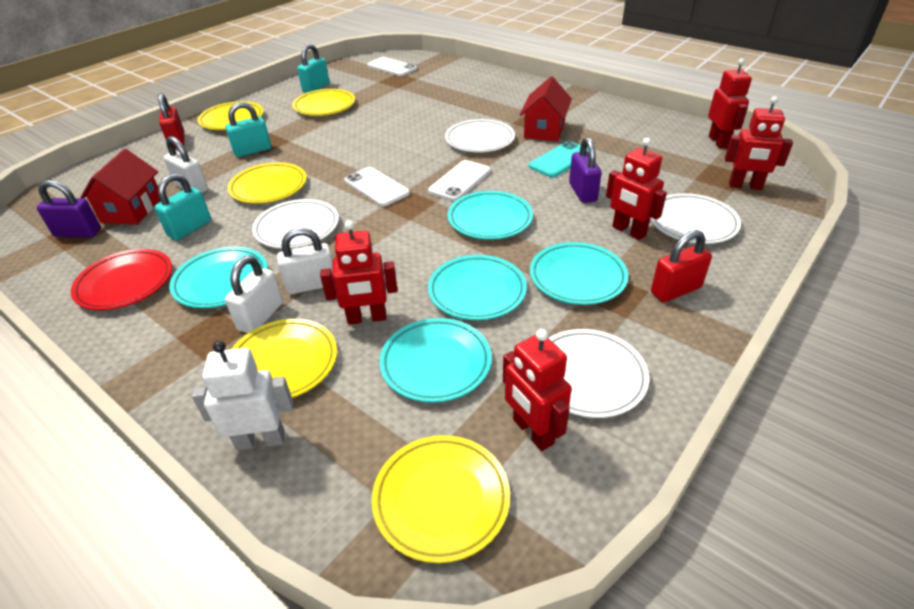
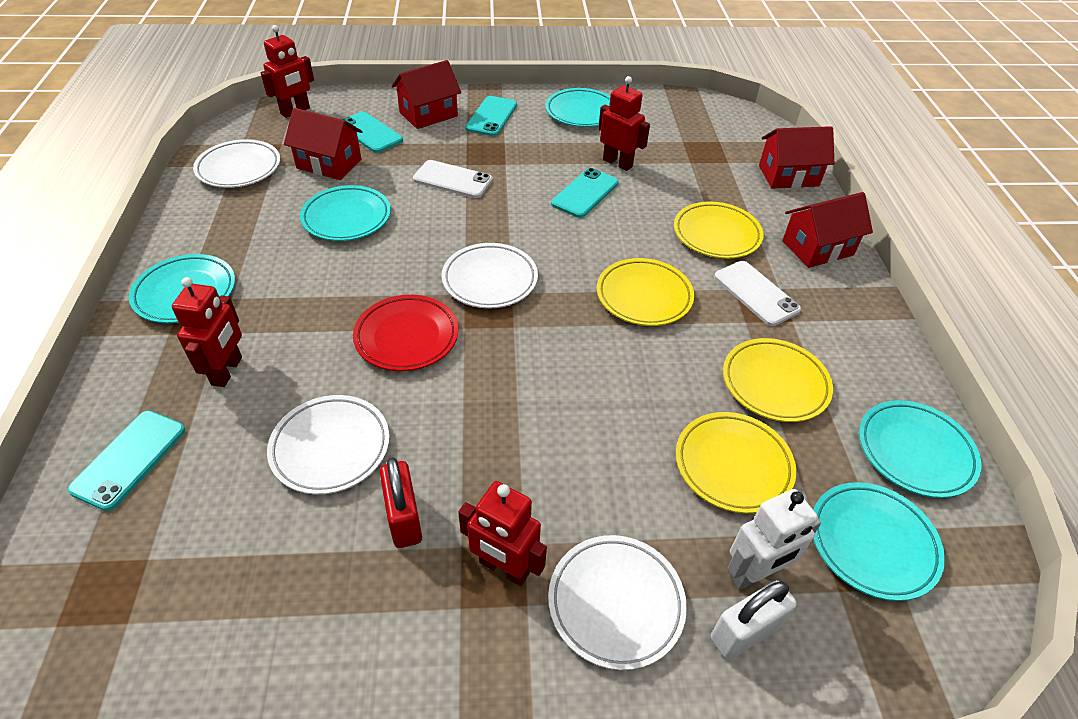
purple padlock: [37,180,101,237] [569,137,602,203] = 2 -> none = 0
red house: [80,149,160,225] [520,76,572,142] = 2 -> [284,108,362,180] [392,60,461,129] [759,126,834,188] [782,192,873,268] = 4
red padlock: [158,93,185,148] [651,230,712,302] = 2 -> [380,457,422,548] = 1
red robot: [320,220,398,325] [503,329,572,451] [606,138,667,240] [708,58,752,149] [725,96,793,190] = 5 -> [172,277,242,387] [261,25,314,118] [458,481,547,586] [598,76,650,171] = 4
turquoise padlock: [154,173,211,240] [225,102,271,157] [297,44,329,93] = 3 -> none = 0
turquoise phone: [529,141,589,177] = 1 -> [68,411,185,511] [342,112,403,153] [465,96,517,136] [551,168,619,218] = 4
white padlock: [163,136,208,193] [225,256,283,333] [277,228,333,295] = 3 -> [711,580,797,660] = 1
white phone: [344,167,410,206] [367,57,417,76] [428,160,491,201] = 3 -> [413,160,493,198] [714,261,801,326] = 2
yellow plate: [197,101,264,130] [228,162,307,204] [232,319,337,398] [292,89,355,116] [372,435,510,563] = 5 -> [597,258,694,326] [674,202,764,259] [676,412,796,514] [723,338,833,422] = 4

